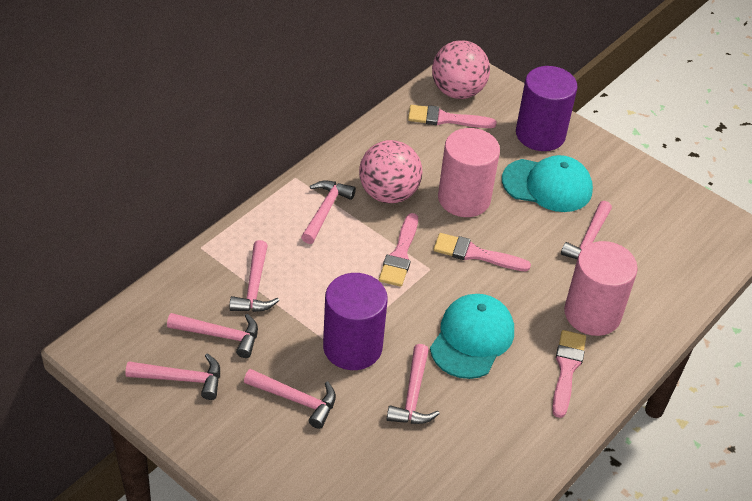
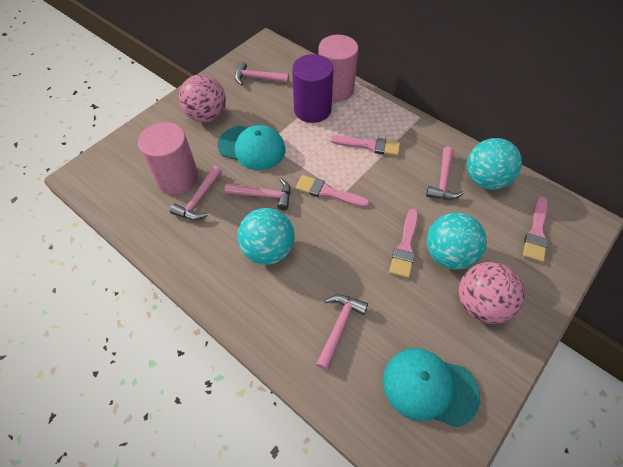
pink hammer: [126,353,220,400] [167,313,258,358] [229,240,279,312] [244,369,336,429] [301,181,356,244] [387,344,440,424] [561,201,612,259] = 7 -> [170,166,222,220] [225,178,290,210] [235,61,289,85] [316,295,368,370] [426,147,464,200] = 5
purple cylinder: [323,273,388,370] [516,66,578,151] = 2 -> [292,54,333,123] = 1
turquoise ball: none = 0 -> [238,208,295,265] [427,213,487,270] [467,138,522,190] = 3

